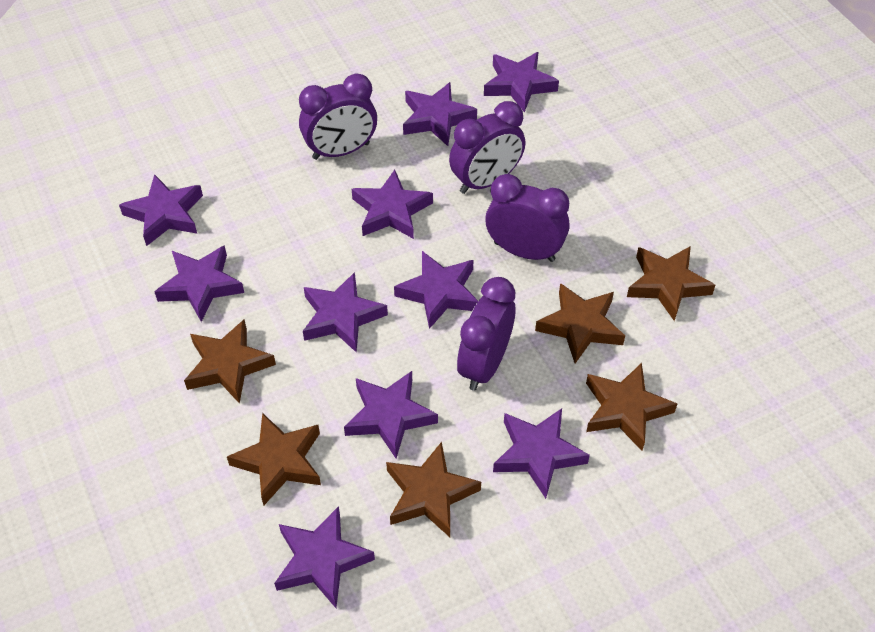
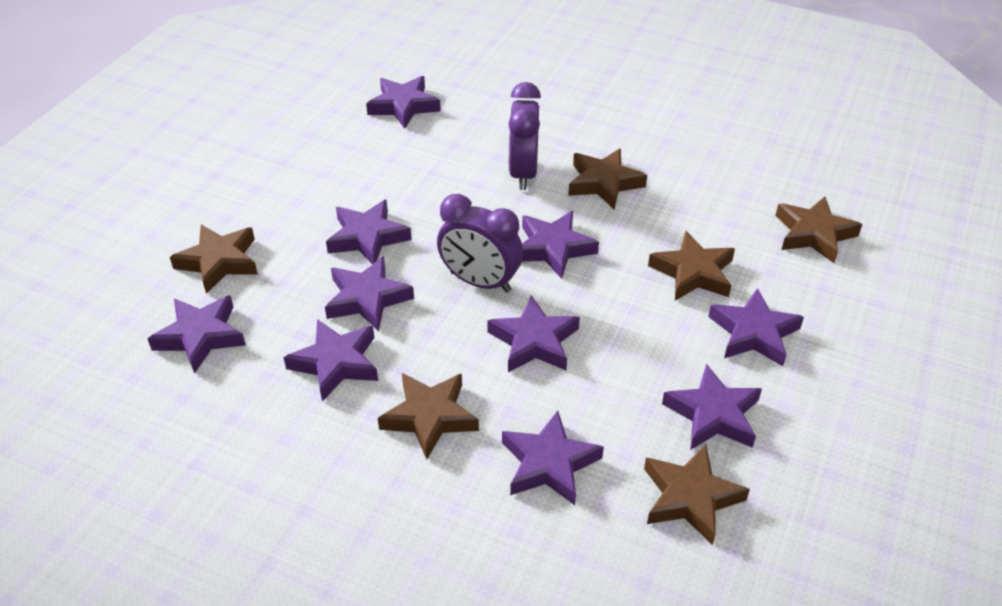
purple clock: [299,73,377,160] [449,101,525,194] [457,277,515,391] [485,174,569,262] = 4 -> [437,194,523,293] [508,82,541,190] = 2

